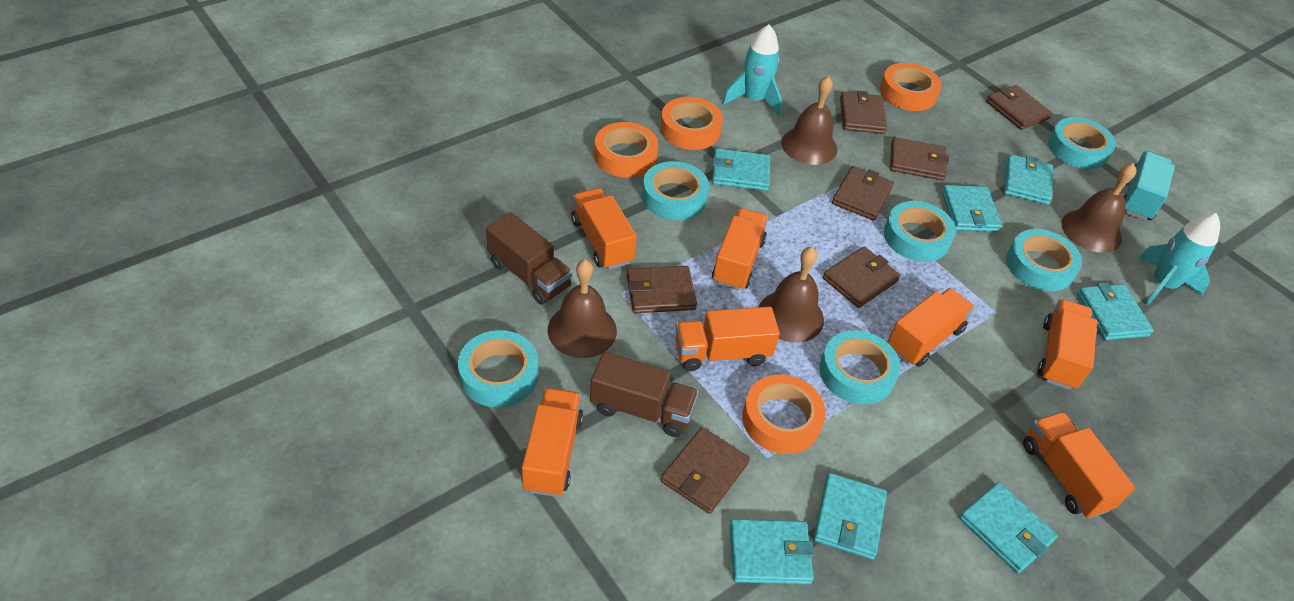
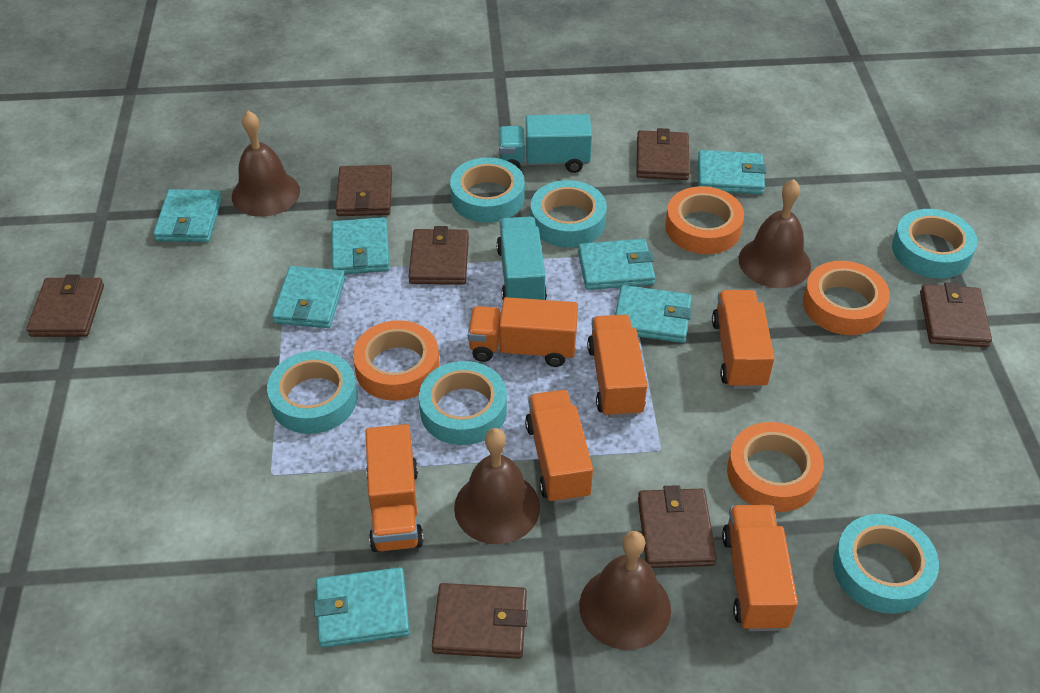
brown truck: [486,212,572,305] [590,352,698,437] = 2 -> none = 0
orange truck: [522,388,584,497] [571,188,637,270] [675,307,780,371] [712,208,768,291] [887,288,975,367] [1023,412,1135,519] [1037,299,1097,390] = 7 -> [365,424,424,552] [468,297,578,367] [525,390,593,504] [587,315,647,418] [712,290,774,389] [722,505,798,631] = 6
turquoise rocket: [722,24,782,117] [1139,213,1220,306] = 2 -> none = 0
turquoise truck: [1124,151,1175,221] = 1 -> [496,216,547,300] [498,114,592,173] = 2

